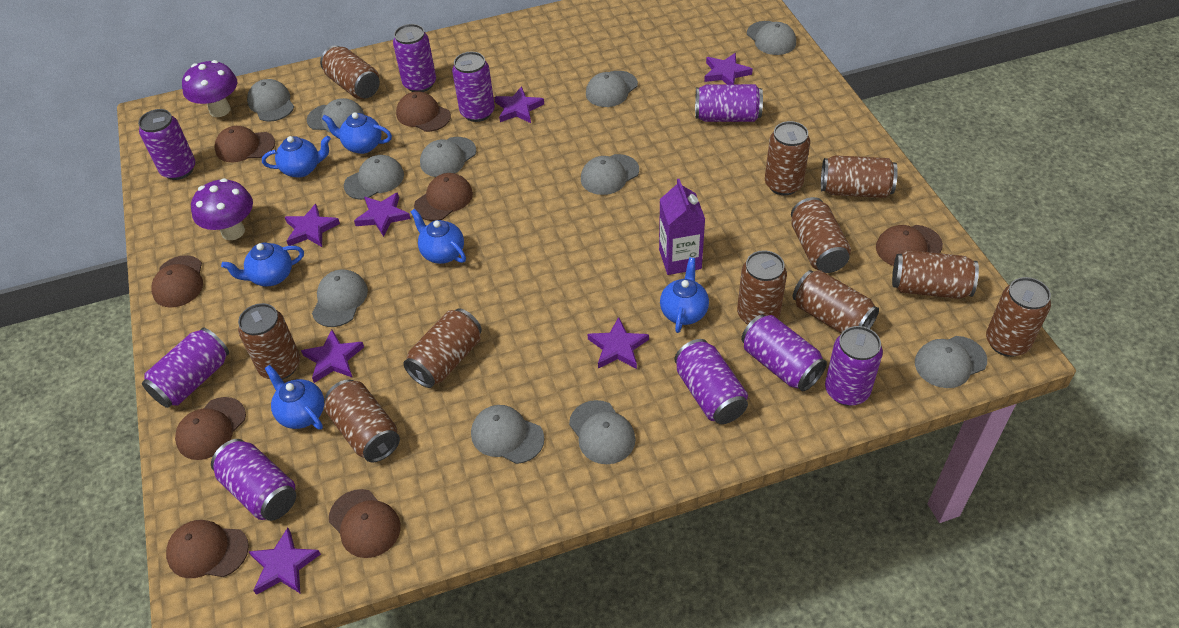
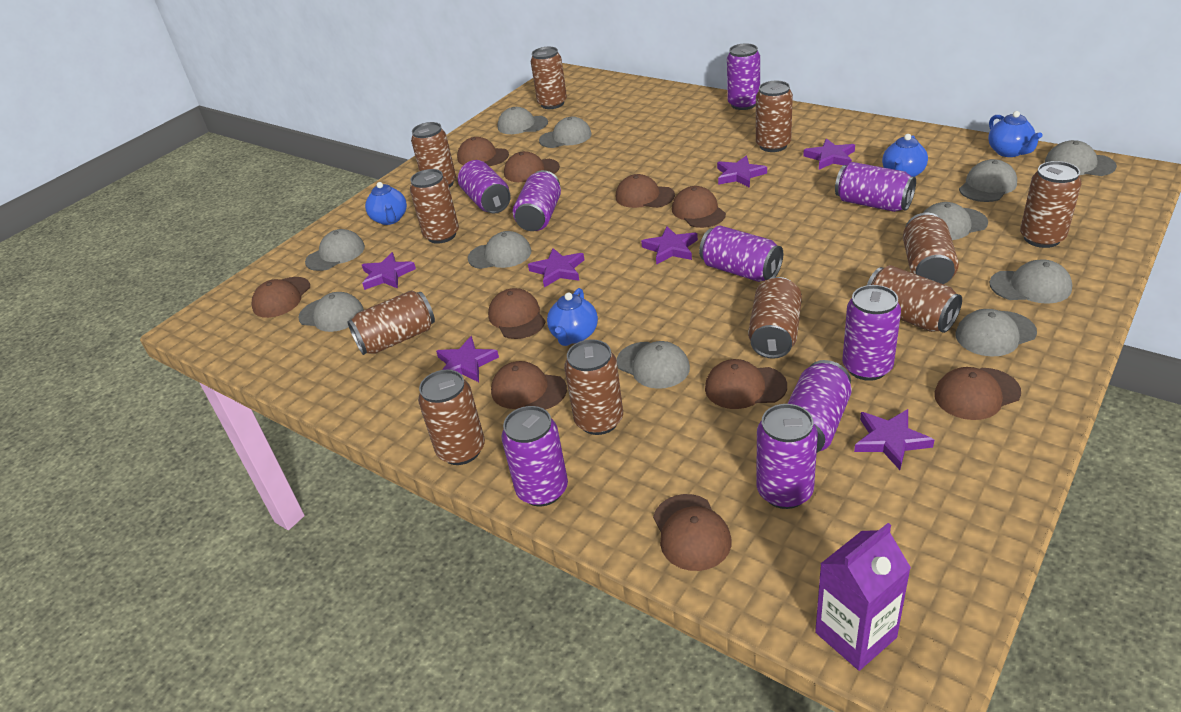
blue teapot: [221,242,304,286] [262,136,331,178] [265,365,324,430] [322,112,392,154] [411,209,466,264] [660,257,709,333] = 6 -> [365,182,407,225] [547,288,598,346] [882,134,928,177] [988,111,1043,157] = 4
brown cap: [151,255,203,307] [166,520,249,578] [175,397,246,460] [215,126,275,162] [329,489,401,558] [396,91,451,132] [414,173,473,221] [876,225,943,266] = 8 -> [252,277,310,318] [457,137,509,166] [488,288,546,339] [491,361,567,410] [504,151,560,182] [616,174,675,208] [653,494,731,571] [672,186,726,228] [705,359,787,409] [934,367,1021,420] = 10
purple mushroom: [182,60,237,117] [191,178,253,240] = 2 -> none = 0

